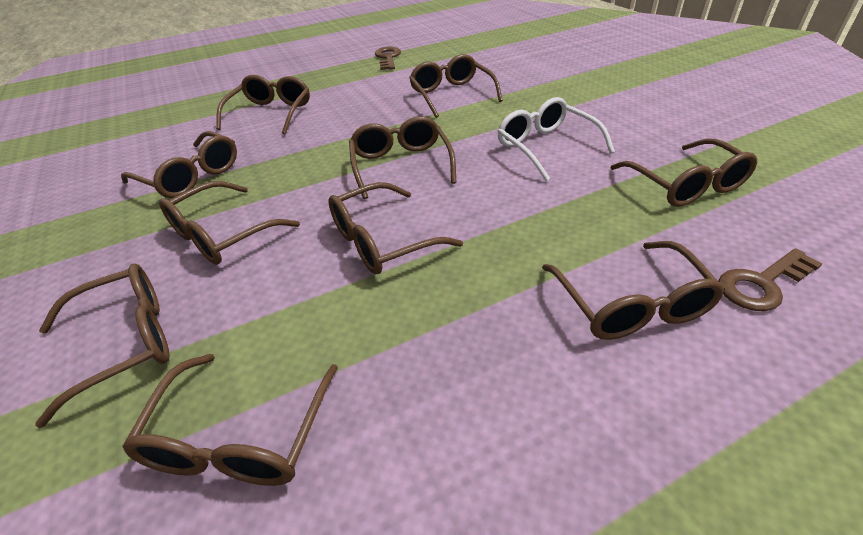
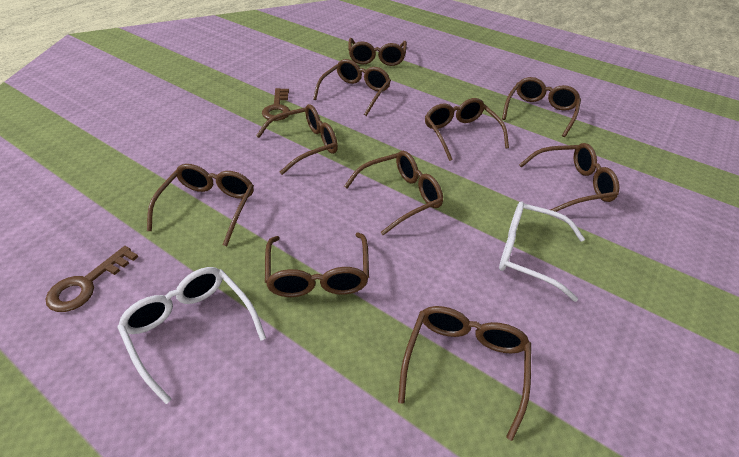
white glasses: [498,97,615,181] = 1 -> [117,267,266,404] [499,201,585,302] = 2

